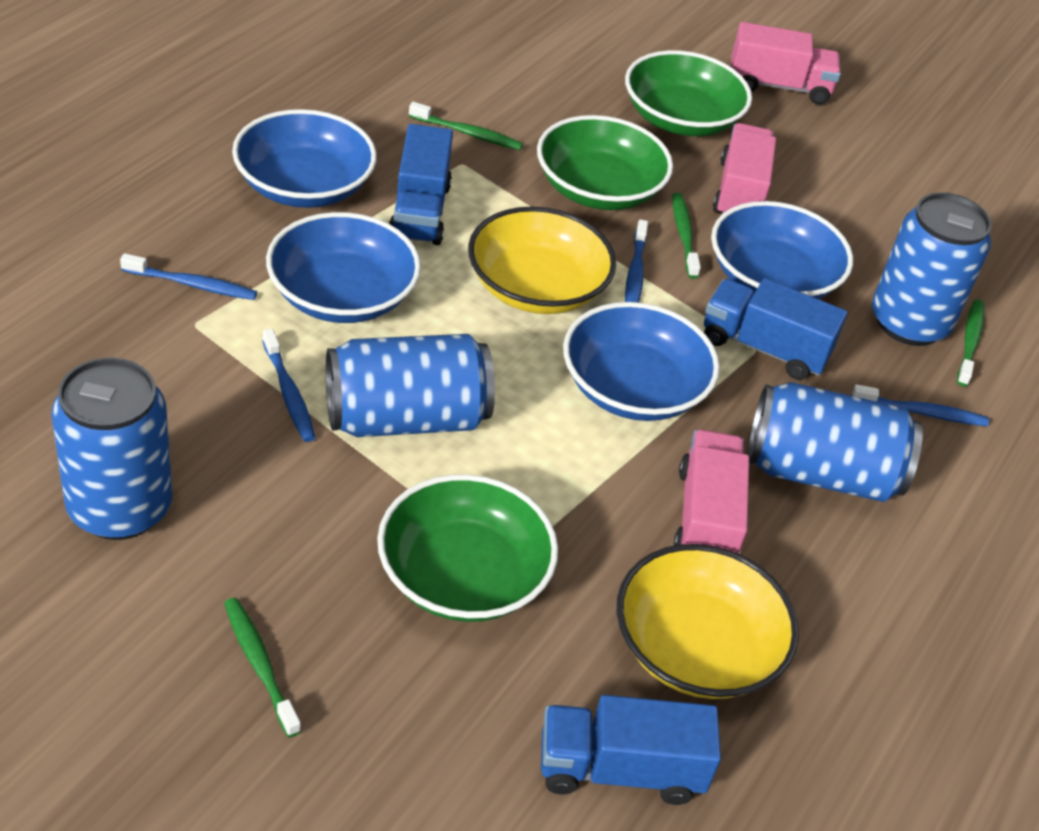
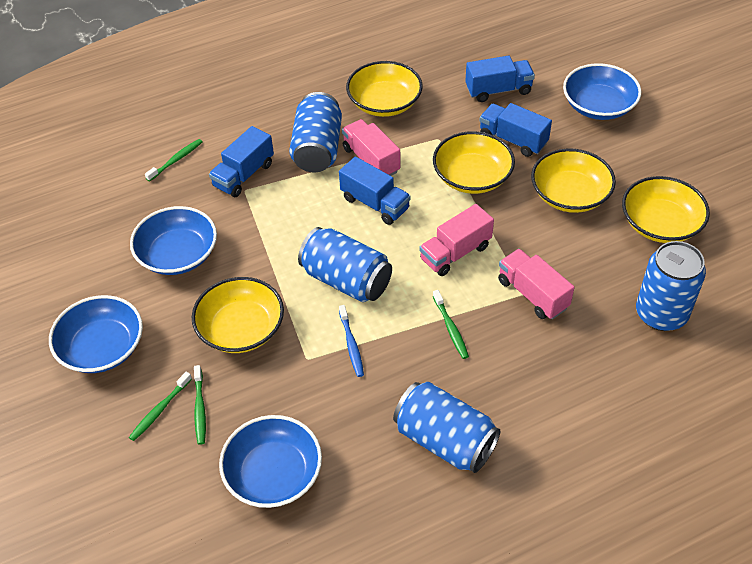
blue toothbrush: [120,253,257,300] [262,329,315,442] [625,219,648,303] [852,384,989,426] = 4 -> [339,305,364,377] = 1
blue truck: [389,124,453,245] [541,695,721,805] [704,278,847,380] = 3 -> [209,126,274,197] [339,157,411,225] [465,56,535,102] [479,103,552,157] = 4
green bowl: [377,474,558,622] [537,115,673,210] [625,50,752,136] = 3 -> none = 0
yellow bowl: [468,206,616,314] [617,544,799,699] = 2 -> [192,277,284,353] [346,61,423,117] [433,131,515,194] [531,149,616,213] [622,176,710,243] = 5

